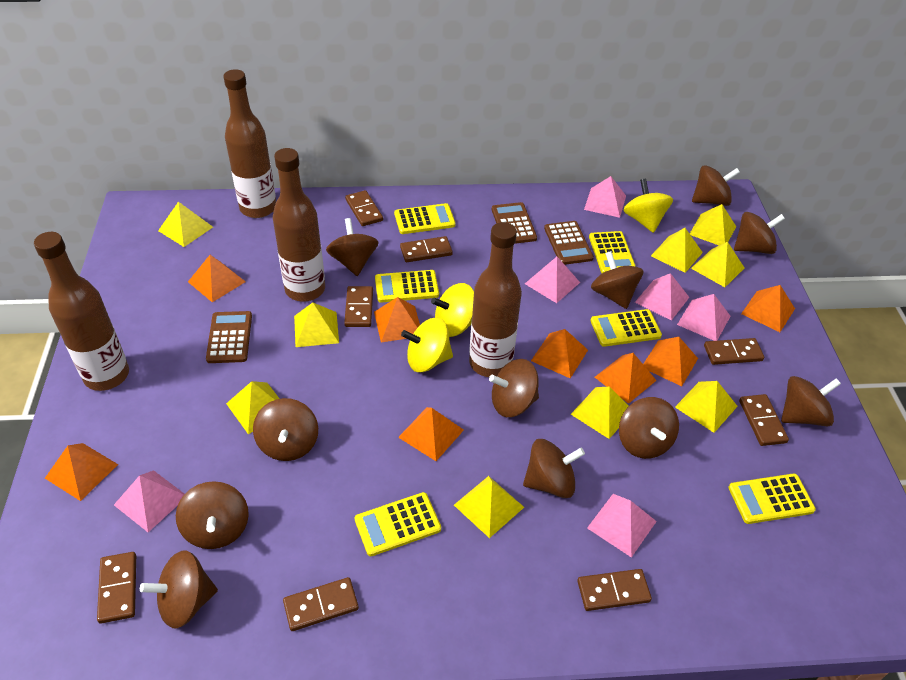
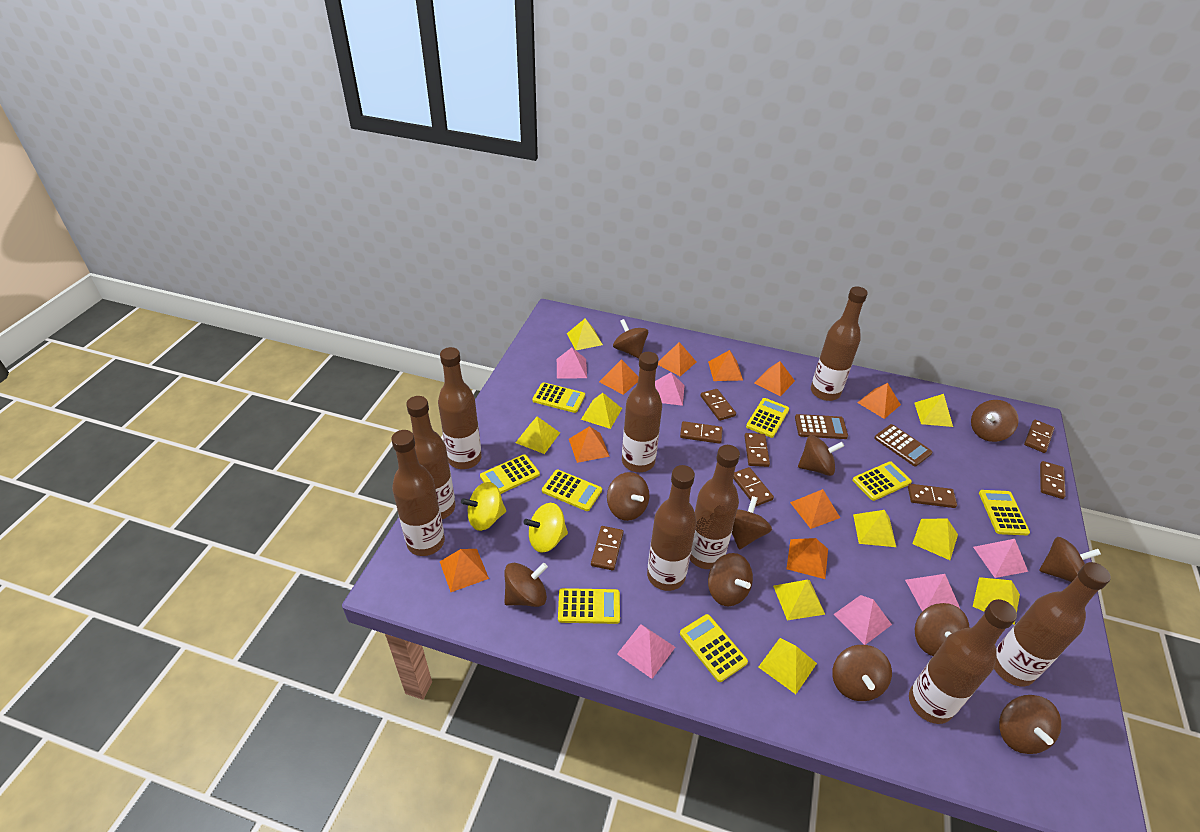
brown bottle: [34,232,129,391] [223,69,276,218] [273,148,325,301] [469,222,522,377] = 4 -> [391,430,445,556] [406,396,456,519] [438,347,482,469] [622,352,662,472] [647,465,697,591] [690,445,740,569] [811,286,868,401] [909,599,1017,724] [994,562,1111,686] = 9
brown calculator: [206,311,252,363] [492,202,537,244] [544,221,594,265] = 3 -> [795,414,848,439] [874,424,932,466] = 2
orange pyramid: [45,443,118,501] [188,255,245,302] [374,297,420,342] [398,407,464,461] [531,329,588,378] [595,353,657,404] [643,337,698,386] [741,285,795,332] = 8 -> [440,549,489,592] [569,426,610,463] [599,359,639,395] [658,342,696,376] [708,350,743,381] [754,361,795,396] [786,538,828,579] [790,489,840,529] [857,383,901,419] = 9
yellow calculator: [355,492,441,556] [375,270,439,303] [394,203,456,234] [589,231,636,273] [590,309,662,347] [728,473,816,524] = 6 -> [480,454,540,494] [532,382,585,413] [542,470,602,511] [558,588,620,624] [680,614,748,682] [746,398,789,438] [853,461,912,501] [979,490,1030,535] = 8
yellow spinning top: [401,317,453,372] [431,283,474,337] [623,179,673,233] = 3 -> [461,482,506,531] [523,503,568,553] = 2

